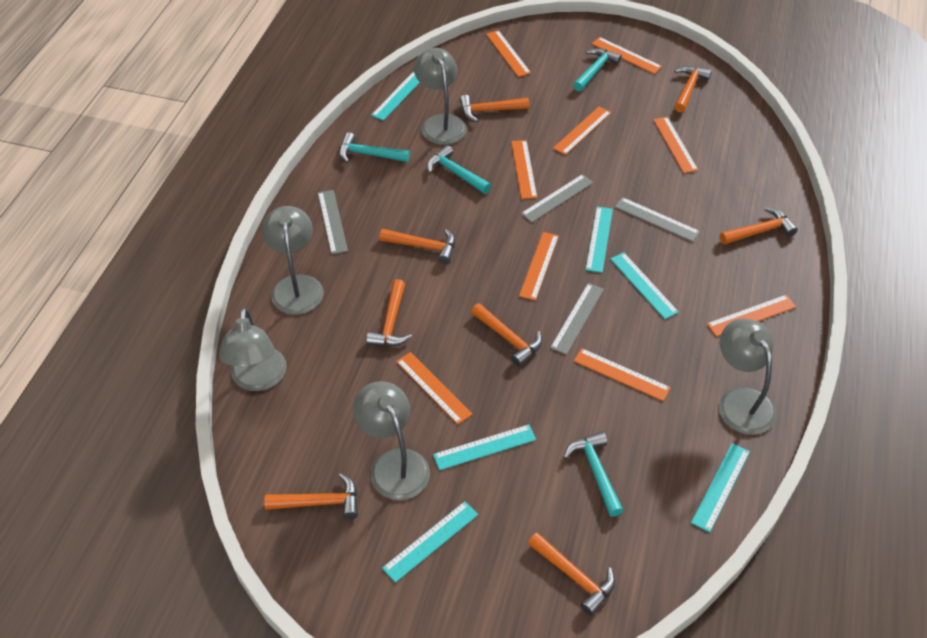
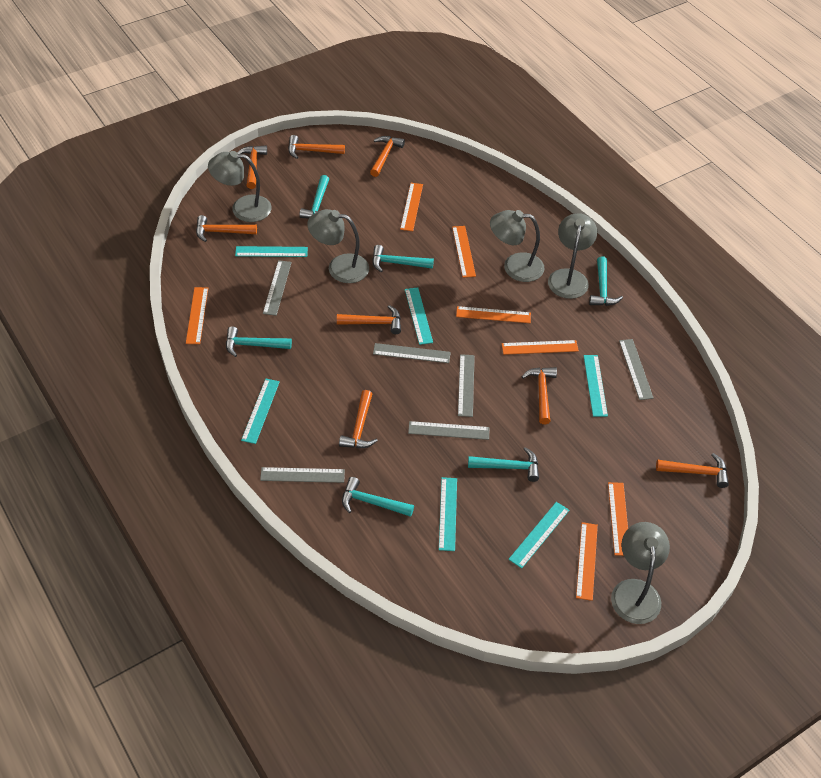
grey ruler: [318,190,348,254] [521,174,594,223] [550,283,604,355] [615,197,700,242] = 4 -> [260,467,345,483] [263,260,292,316] [373,343,451,363] [408,421,489,440] [458,354,475,417] [619,339,654,400] = 6
orange ruler: [396,352,472,424] [486,30,531,77] [511,140,537,199] [519,232,559,301] [553,106,611,155] [574,348,671,401] [592,37,662,74] [653,117,698,173] [707,295,796,337] = 9 -> [186,287,208,344] [400,183,423,231] [452,226,476,278] [456,306,531,323] [502,340,579,355] [576,522,598,601] [608,482,628,556] = 7
turquoise hammer: [339,132,410,163] [427,145,491,194] [564,431,623,517] [573,48,622,91] = 4 -> [226,326,292,357] [299,175,329,218] [342,477,414,517] [372,245,434,273] [468,447,539,482] [589,256,623,306] = 6

